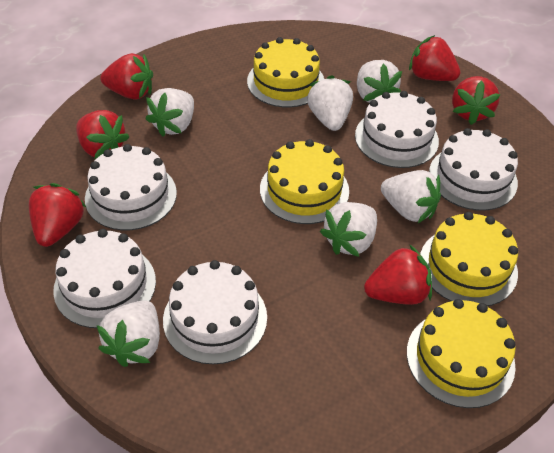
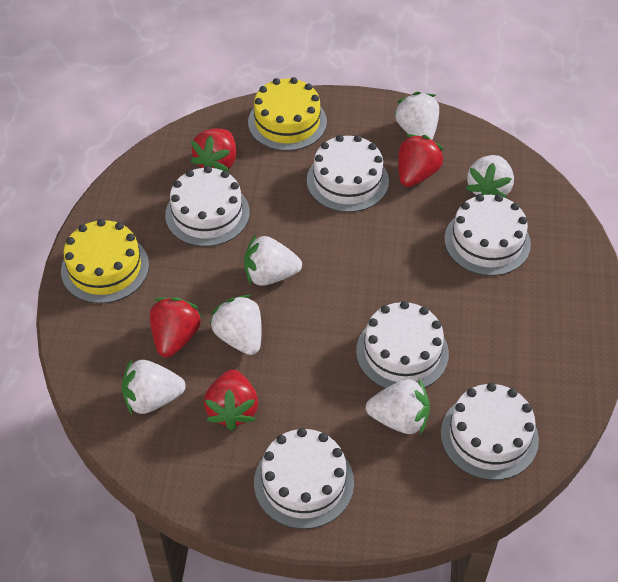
red strawberry: [29,183,86,247] [76,110,129,159] [100,53,153,100] [364,244,432,305] [409,35,461,81] [452,76,501,125] = 6 -> [150,297,202,358] [191,128,236,171] [204,369,258,430] [398,134,444,187] = 4
white cake: [53,229,156,328] [85,144,177,230] [163,260,267,364] [355,91,439,168] [429,128,518,211] = 5 -> [165,166,250,247] [254,428,354,529] [307,135,389,212] [356,301,449,388] [441,383,539,480] [444,194,531,276] = 6
yellow cake: [247,37,324,108] [260,139,349,224] [407,299,516,408] [420,212,518,306] = 4 -> [61,219,149,303] [248,77,327,151] = 2

